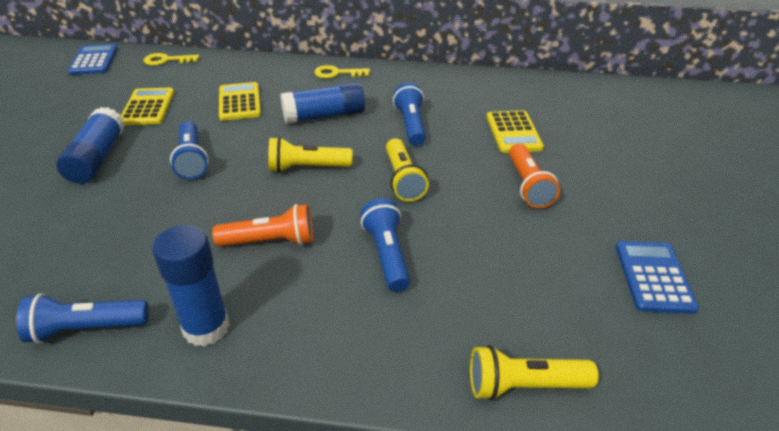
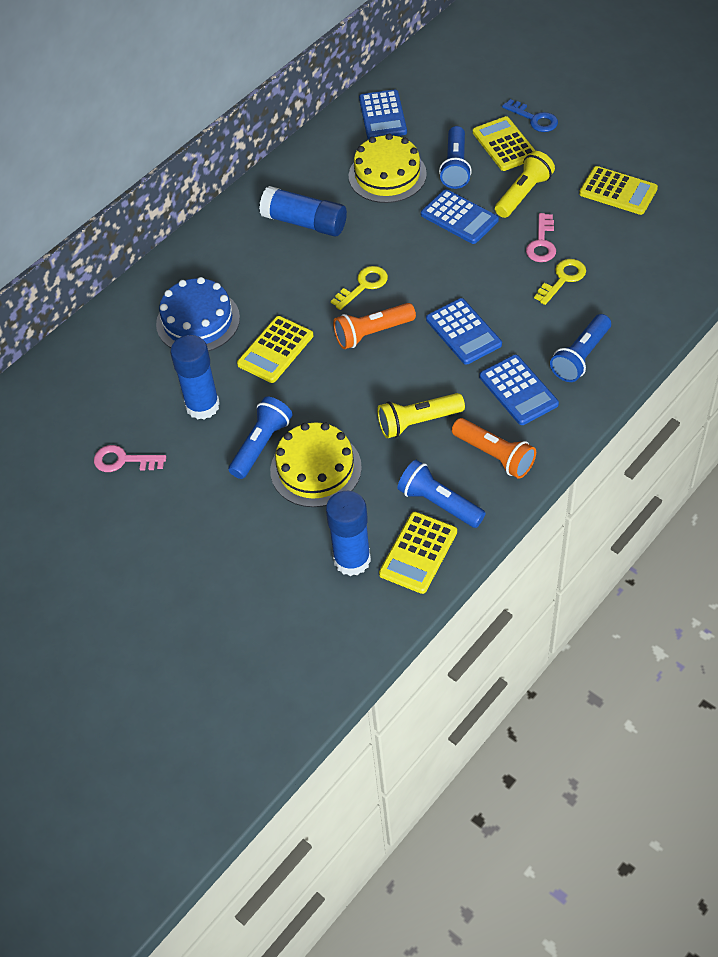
blue cake: none = 0 -> [156,277,240,351] = 1
blue calculator: [68,44,118,75] [616,241,699,314] = 2 -> [359,89,407,139] [421,189,499,244] [426,298,502,365] [479,355,559,425] = 4
blue key: none = 0 -> [502,99,558,132] = 1
pink key: none = 0 -> [94,445,166,472] [526,213,556,262] = 2
yellow cake: none = 0 -> [270,422,362,507] [349,134,427,203] = 2
yellow calculator: [121,88,174,125] [219,82,261,121] [487,110,544,153] = 3 -> [237,316,313,383] [379,512,457,594] [473,116,536,171] [579,166,658,215] = 4
yellow flashlight: [268,137,353,173] [386,138,429,202] [470,345,599,401] = 3 -> [377,393,465,438] [495,151,555,218] = 2

